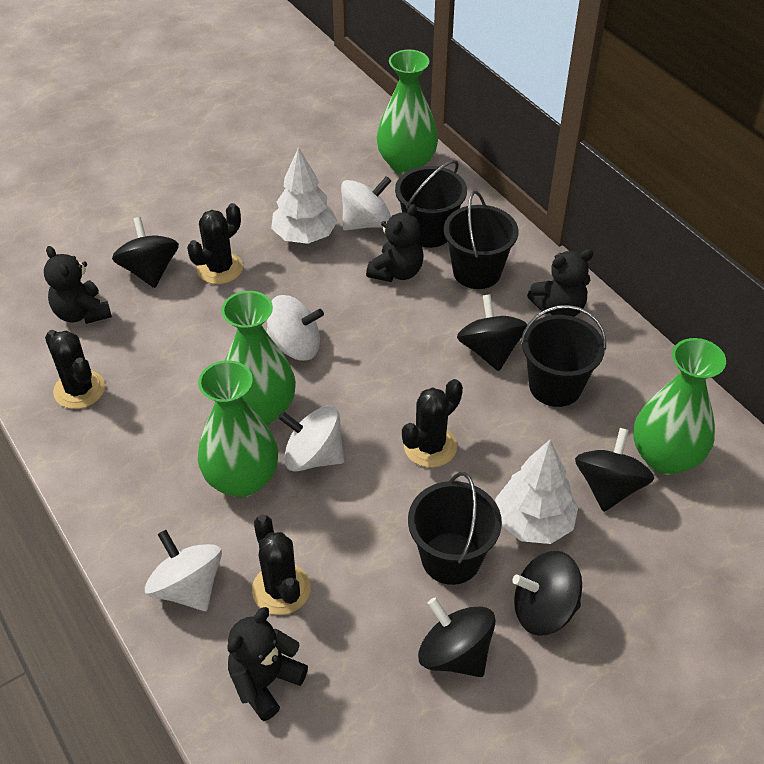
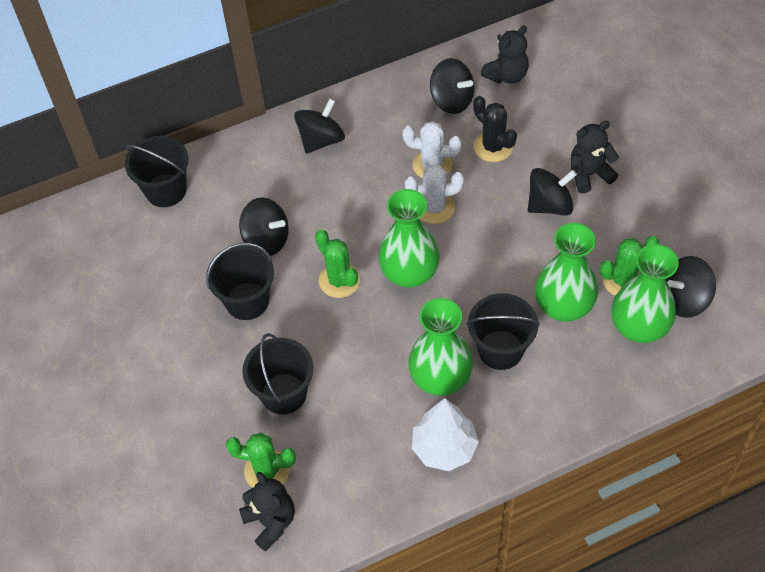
black cactus: [45,330,105,409] [187,203,243,284] [252,515,311,615] [402,379,463,468] = 4 -> [473,96,517,162] = 1
black teddy bear: [44,246,112,324] [227,607,308,721] [366,204,424,282] [527,249,593,317] = 4 -> [239,472,295,552] [481,25,529,84] [571,121,619,194] = 3
green cactus: none = 0 -> [226,432,296,488] [315,229,360,298] [600,236,659,296] = 3
white cactus: none = 0 -> [402,121,462,178] [405,165,464,224] = 2
white spinning top: [145,530,222,611] [267,295,324,361] [278,406,344,471] [341,176,391,231] = 4 -> none = 0
white tree: [271,147,337,244] [495,440,579,544] = 2 -> [412,398,479,471] = 1

